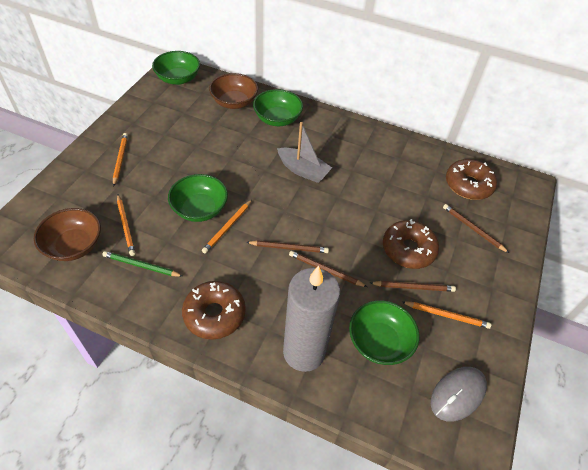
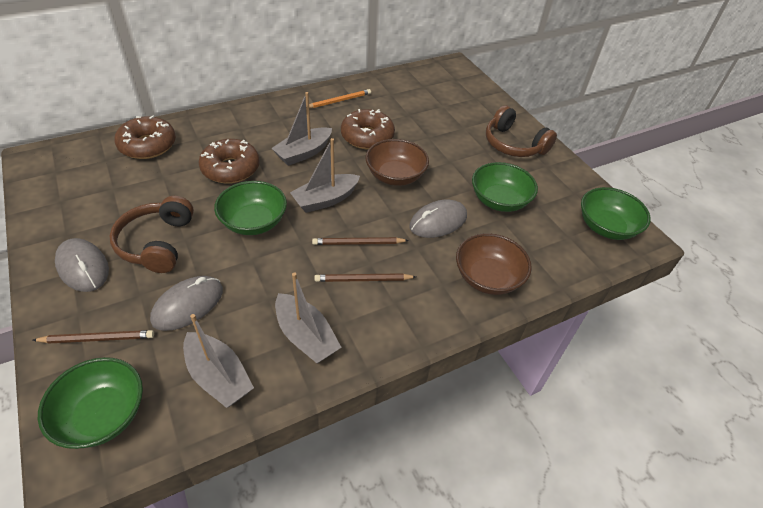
brown headphones: none = 0 -> [110,196,194,273] [486,105,557,157] = 2
brown pencil: [247,240,329,253] [289,251,367,287] [370,281,456,292] [443,204,509,253] = 4 -> [33,330,154,344] [312,237,409,245] [314,273,416,282] = 3
green pencil: [102,251,183,277] = 1 -> none = 0
grey boat: [277,122,332,183] = 1 -> [183,314,254,408] [272,92,332,166] [275,272,342,363] [290,138,360,213] = 4
grey candle: [283,266,340,372] = 1 -> none = 0
grey mouse: [431,367,487,421] = 1 -> [55,238,109,292] [150,276,223,331] [409,199,467,238] = 3
orange pencil: [113,133,128,187] [117,195,135,256] [202,200,252,254] [402,301,491,329] = 4 -> [309,89,371,108] = 1

